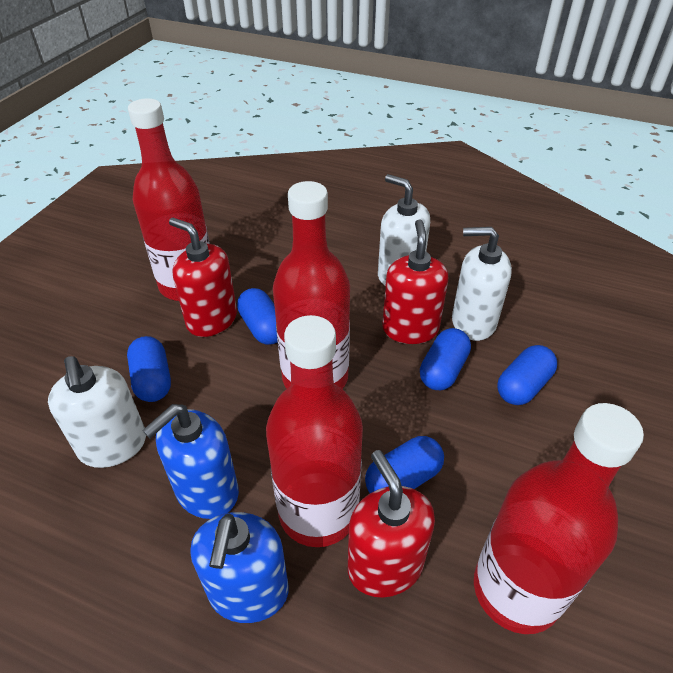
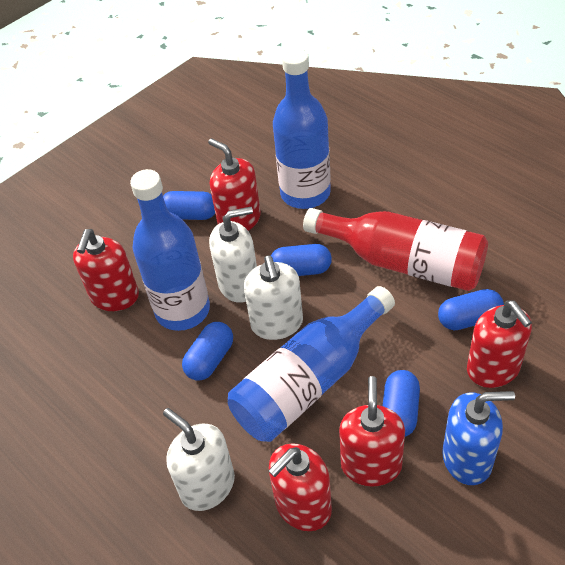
blue bottle: none = 0 -> [130,169,210,331] [228,286,395,442] [273,48,331,209] = 3
blue soap dispenser: [142,404,239,519] [190,512,289,623] = 2 -> [442,391,515,485] = 1
red bottle: [128,98,210,301] [266,315,363,547] [273,181,350,389] [474,403,644,634] = 4 -> [303,208,488,291] = 1
red soap dispenser: [169,218,237,337] [348,450,435,597] [382,219,448,344] = 3 -> [73,229,139,311] [208,138,261,231] [268,444,332,531] [339,376,405,487] [467,300,532,388] = 5

